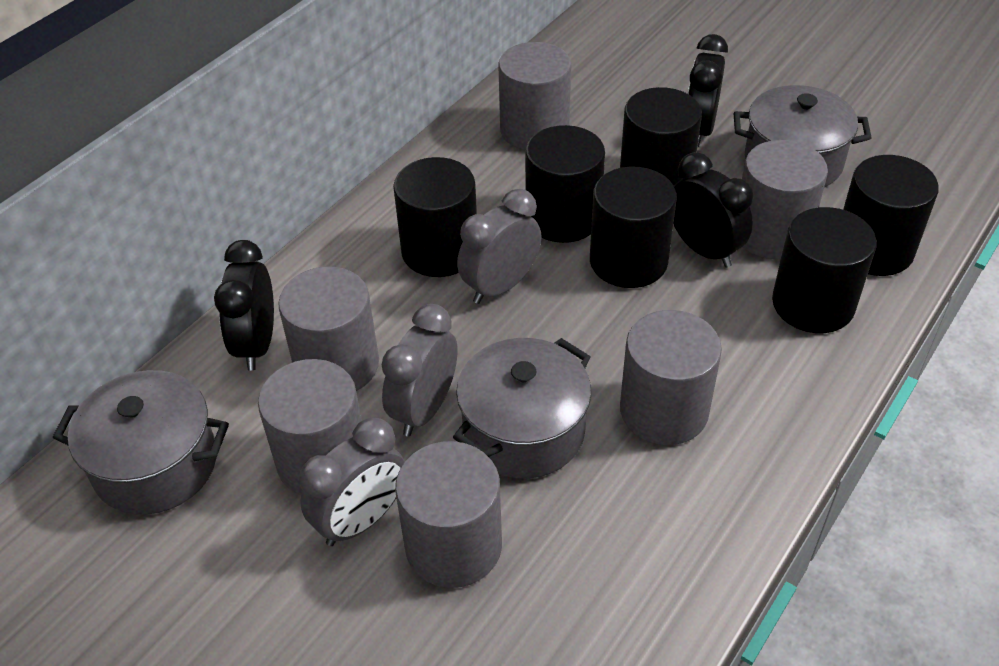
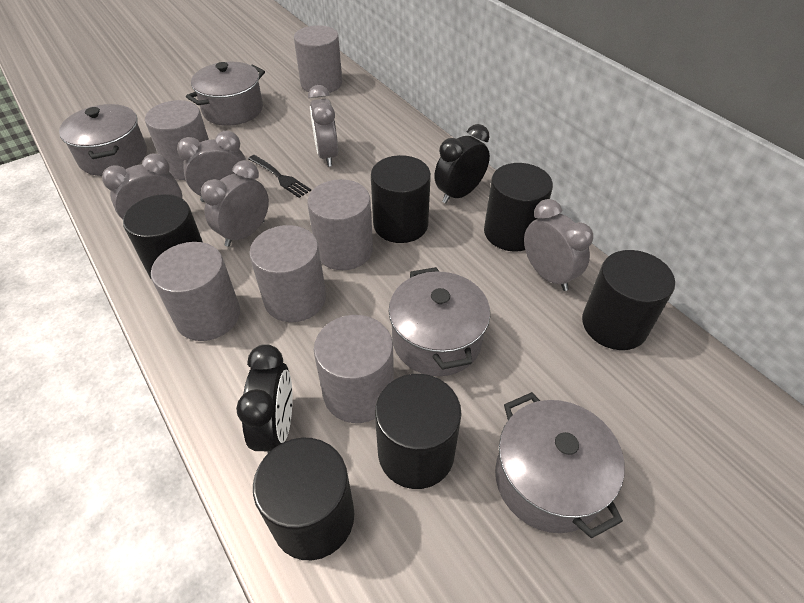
black clock: [214,240,274,371] [674,152,753,268] [688,34,728,147] = 3 -> [236,344,293,453] [434,124,490,204] = 2
black fork: none = 0 -> [248,155,311,198] = 1
grey clock: [299,418,404,546] [382,304,458,436] [457,189,542,304] = 3 -> [102,153,182,220] [177,131,246,202] [201,160,269,247] [308,85,338,167] [524,199,593,291] = 5
grey pot: [53,370,229,515] [453,338,591,479] [734,85,872,187] = 3 -> [59,104,147,176] [186,62,265,126] [389,267,490,376] [495,392,625,539] = 4

